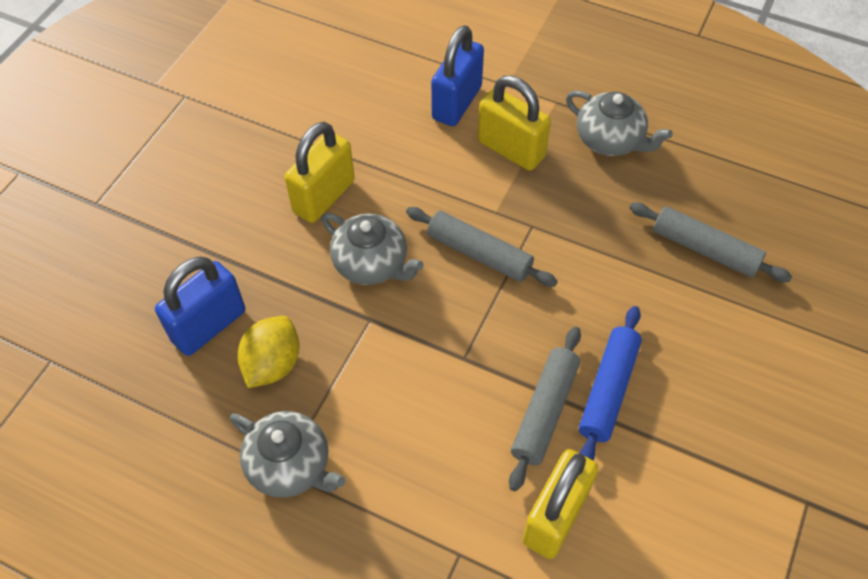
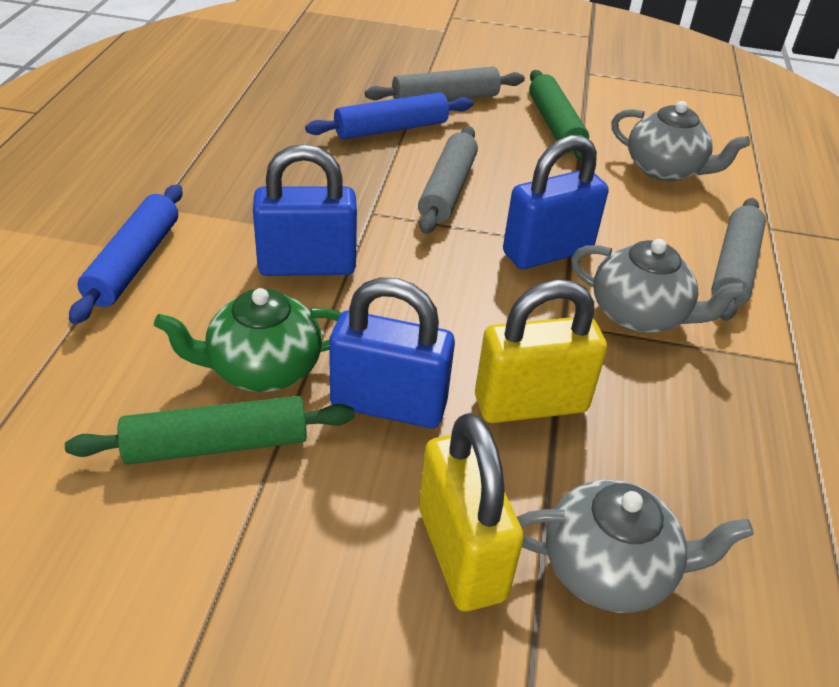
blue padlock: [155,257,245,356] [431,25,484,126] = 2 -> [253,144,357,276] [329,278,455,428] [503,135,609,269] = 3
blue rolling pin: [579,306,642,460] = 1 -> [69,184,183,324] [305,92,473,140] = 2
green rolling pin: none = 0 -> [65,396,355,465] [529,70,589,161] = 2
green teapot: none = 0 -> [154,288,341,392] = 1
yellow lemon: [237,316,299,388] = 1 -> none = 0
yellow padlock: [285,122,355,223] [478,76,551,171] [522,449,598,559] = 3 -> [419,413,524,611] [475,280,607,423] = 2

